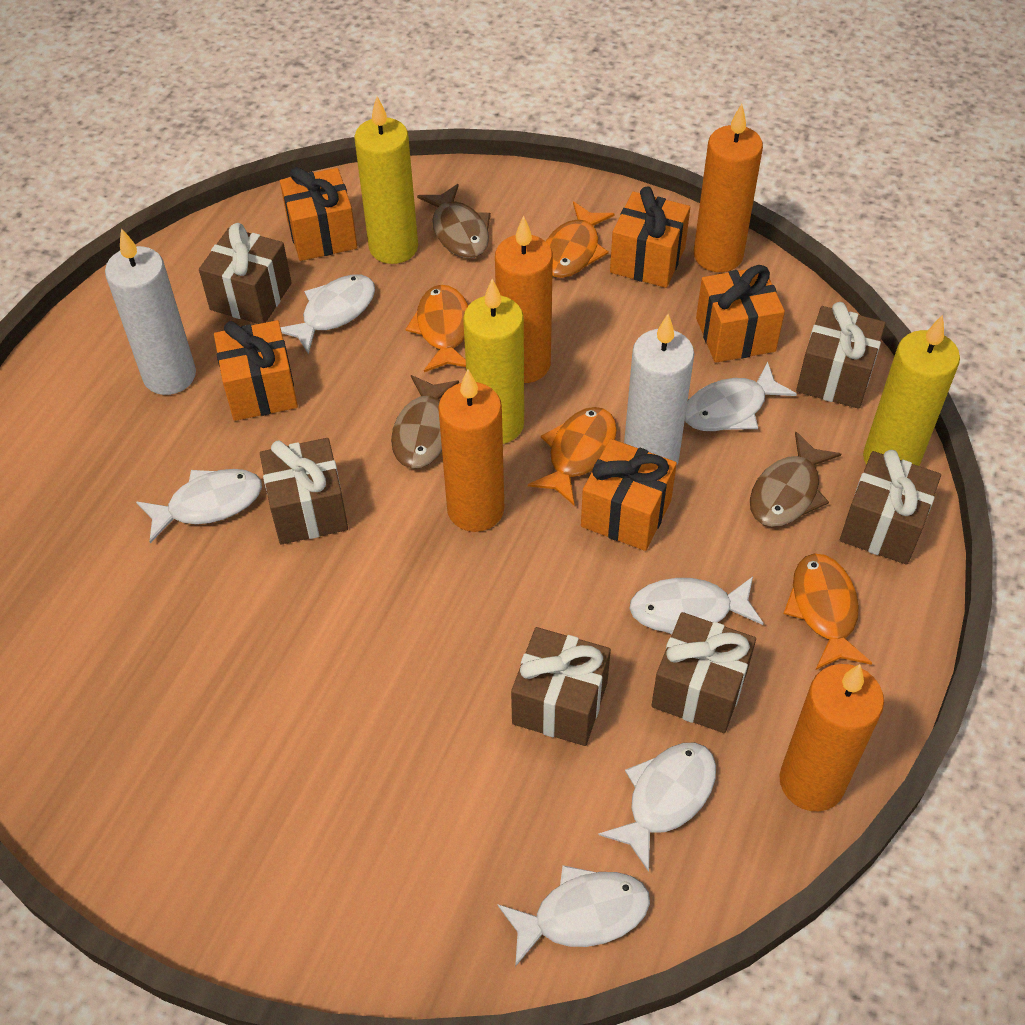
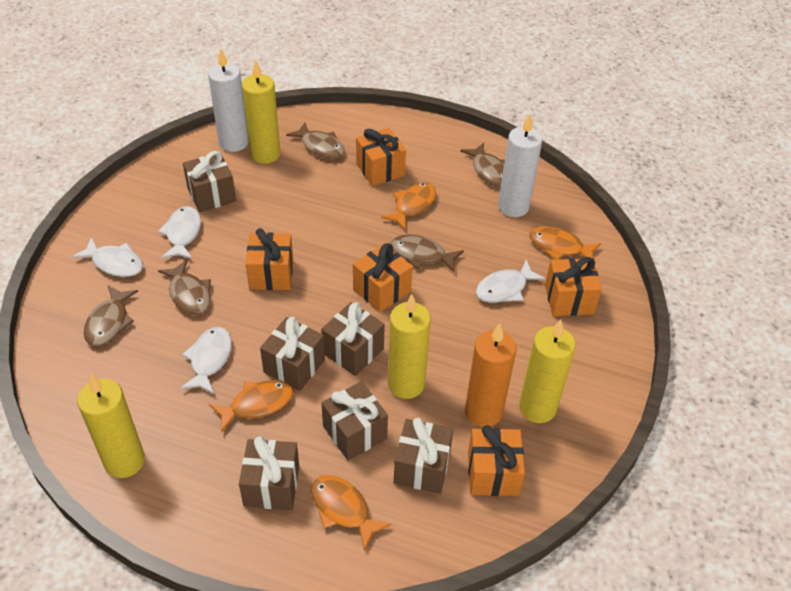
brown fish: [391,375,459,469] [417,184,491,258] [750,431,841,527] = 3 -> [84,286,138,346] [158,259,211,315] [286,122,345,159] [391,234,464,272] [460,143,505,187] = 5
orange candle: [438,369,504,532] [495,216,553,383] [694,104,763,272] [779,664,884,811] = 4 -> [465,323,516,427] = 1
white fish: [136,469,262,543] [280,275,375,354] [498,865,650,967] [598,743,716,872] [629,577,764,634] [685,362,797,431] = 6 -> [72,237,143,277] [158,206,201,259] [180,327,232,394] [476,260,546,303] = 4
yellow candle: [355,96,418,264] [463,279,524,444] [863,315,960,466] = 3 -> [77,374,145,478] [242,60,281,164] [388,294,431,399] [519,319,576,423] = 4

